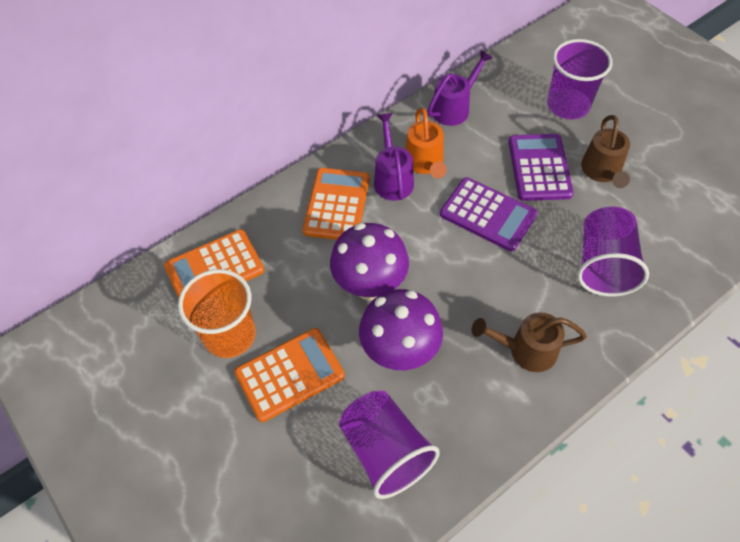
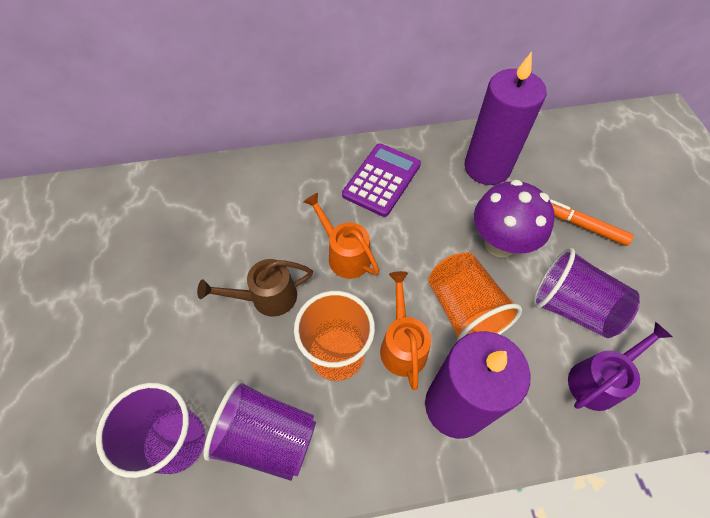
brown watering can: [472,312,587,372] [581,115,630,188] = 2 -> [197,259,313,317] = 1
orange calculator: [164,229,264,298] [234,328,345,422] [303,168,370,240] = 3 -> none = 0
orange cup: [178,269,256,358] = 1 -> [294,291,375,381] [428,252,522,341] = 2
orange marker: none = 0 -> [550,199,634,246] = 1
orange watering can: [405,108,447,178] = 1 -> [303,193,380,279] [380,271,431,390] = 2
purple calculator: [440,177,537,251] [509,134,574,201] = 2 -> [342,143,421,217] = 1
purple candle: none = 0 -> [425,331,531,439] [465,52,546,185] = 2
purple mushroom: [330,223,409,300] [359,289,443,370] = 2 -> [474,179,555,257] = 1
purple watering can: [374,113,414,201] [427,50,493,126] = 2 -> [568,321,673,411] = 1

